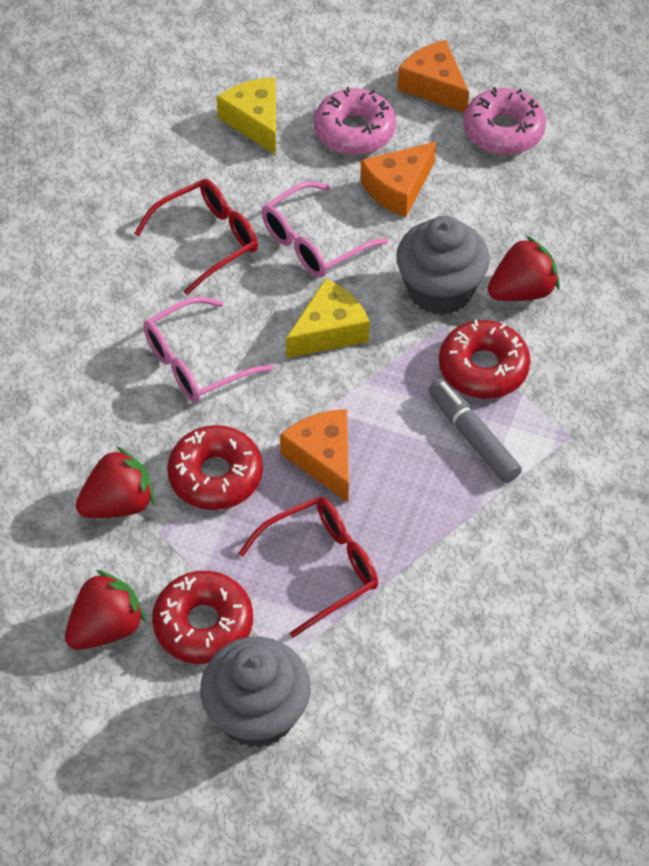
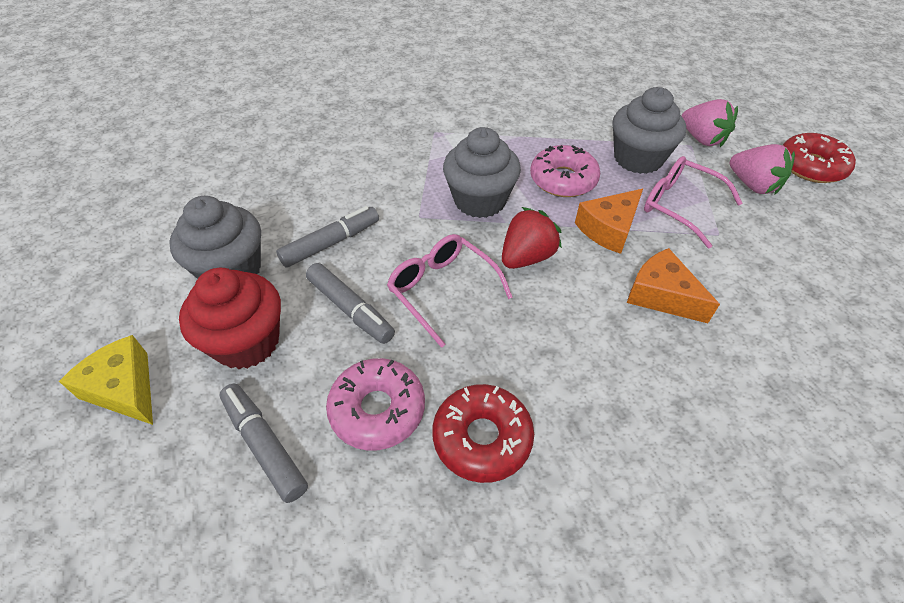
grey cupcake: [200,636,311,748] [396,216,490,315] = 2 -> [169,196,261,279] [443,127,521,218] [612,87,686,174] = 3
grey marker: [428,379,522,483] = 1 -> [220,384,308,503] [276,206,379,268] [306,263,395,344] = 3
orange cheese: [280,409,349,502] [360,142,436,217] [397,40,469,112] = 3 -> [575,189,643,254] [627,248,720,323] = 2
pink strawberry: none = 0 -> [682,99,738,147] [729,144,795,195] = 2
red cupcake: none = 0 -> [179,268,281,369] = 1
red donut: [152,571,253,664] [167,425,263,510] [439,319,531,399] = 3 -> [432,384,534,483] [783,133,856,183] = 2
red glasses: [134,179,258,295] [238,497,378,638] = 2 -> none = 0
red strawberry: [65,570,146,650] [76,446,155,518] [488,236,560,301] = 3 -> [502,207,562,269] = 1
yellow cheese: [217,77,276,155] [286,278,370,358] = 2 -> [59,335,153,425] = 1

